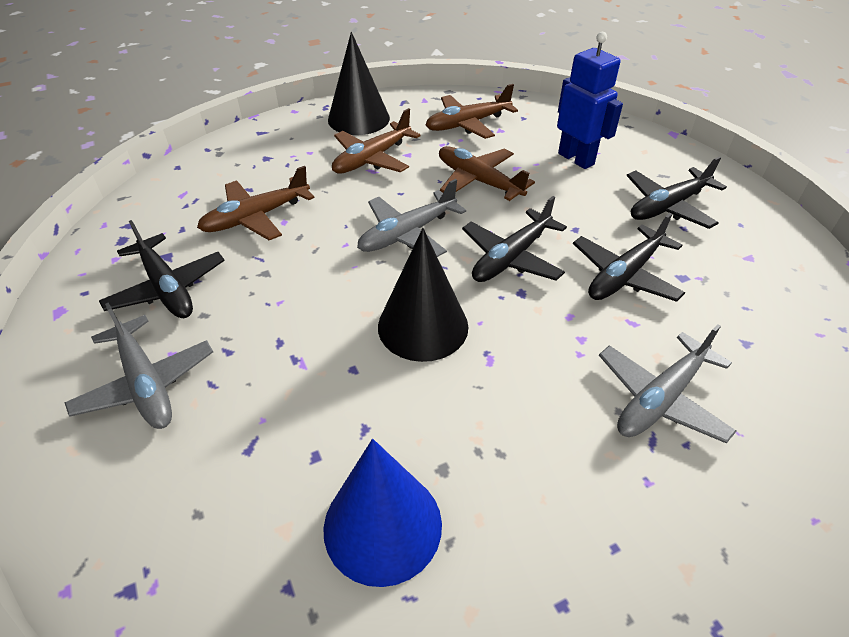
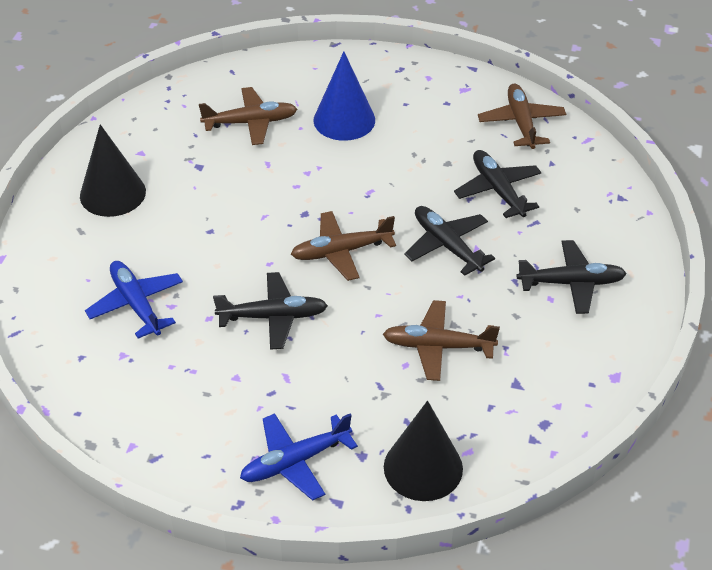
blue plane: none = 0 -> [85,261,183,339] [240,413,358,500] = 2
blue robot: [557,32,623,169] = 1 -> none = 0
grey plane: [64,303,213,429] [357,179,466,257] [599,324,736,443] = 3 -> none = 0

